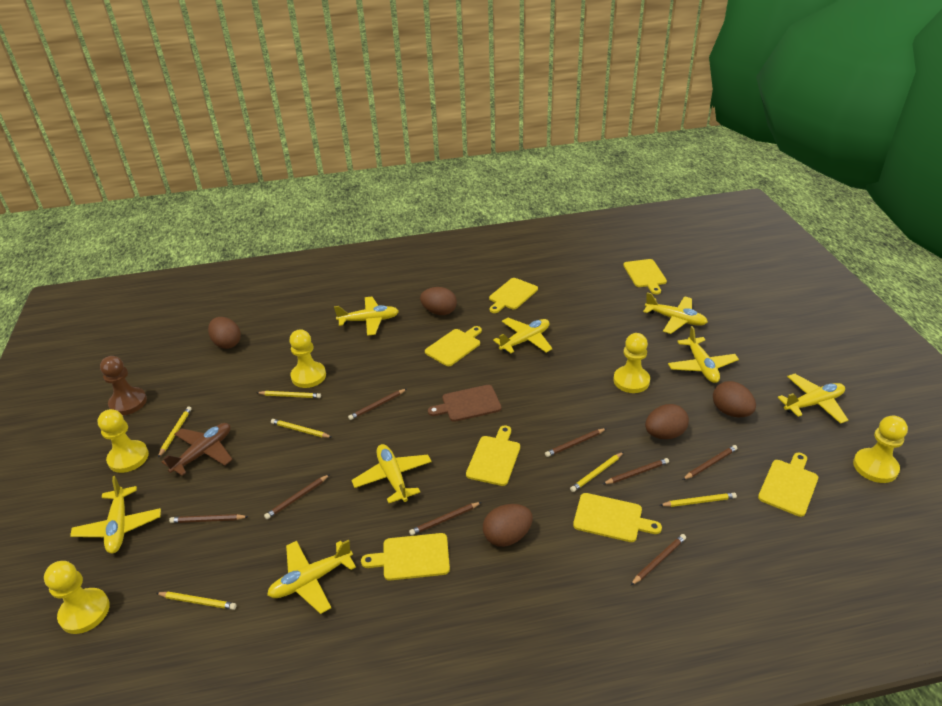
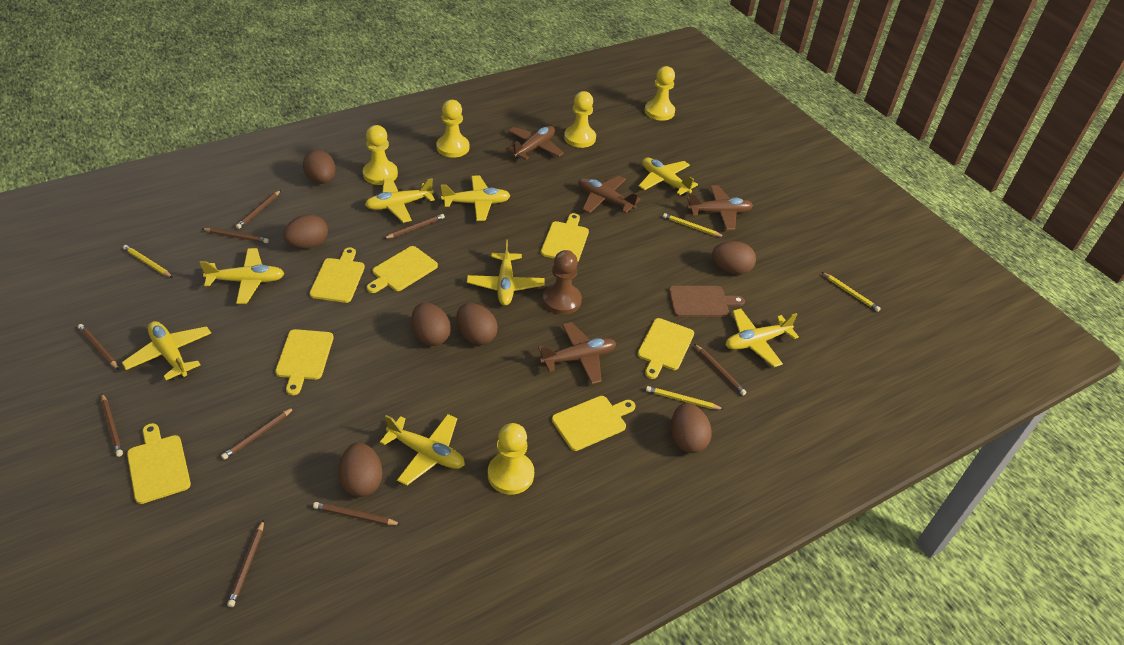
brown egg: [208,317,241,349] [420,287,457,315] [483,504,533,547] [645,404,689,439] [713,381,756,417] = 5 -> [283,214,328,249] [303,150,336,184] [339,443,383,497] [411,303,451,346] [456,303,498,345] [671,403,712,453] [712,241,756,275] = 7
brown pencil: [169,514,249,523] [264,474,330,519] [348,389,406,420] [409,502,482,535] [545,428,607,457] [603,458,669,484] [631,534,686,585] [683,445,738,480] = 8 -> [78,324,119,370] [101,394,123,457] [202,228,269,243] [221,407,294,460] [227,520,264,607] [236,190,281,229] [313,502,401,525] [384,214,445,239] [694,344,747,396] = 9
brown plane: [162,423,233,476] = 1 -> [506,126,564,160] [538,322,616,384] [578,176,640,213] [687,185,753,230] = 4
yellow pencil: [156,592,236,610] [158,407,192,458] [257,391,321,398] [271,419,332,438] [570,452,624,492] [659,493,737,507] = 6 -> [123,245,173,278] [646,386,724,410] [663,213,724,237] [822,272,881,312] = 4

